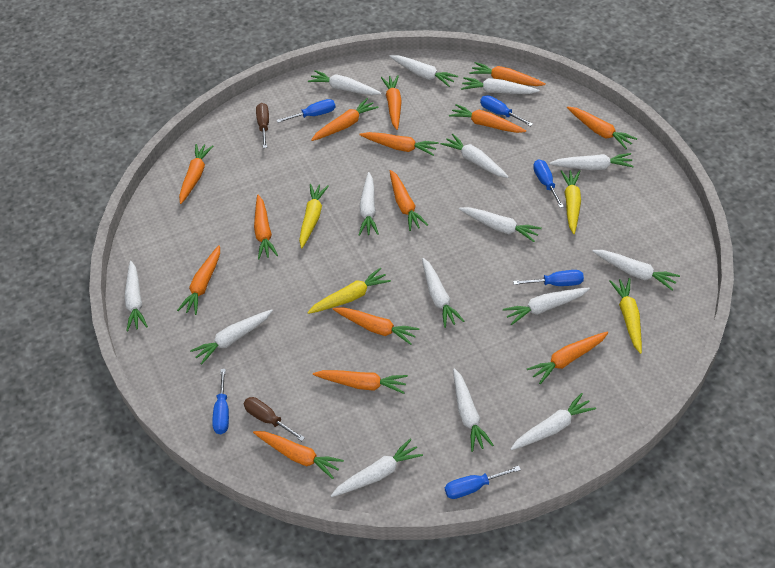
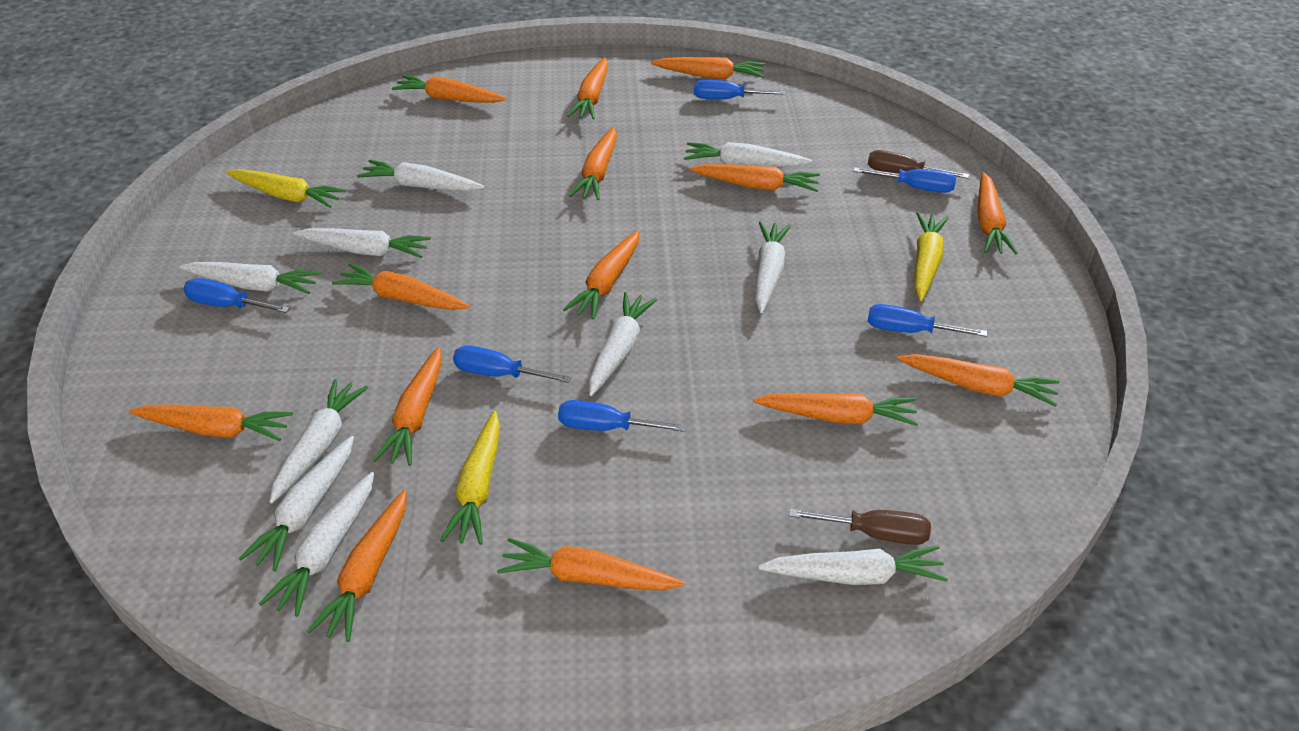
white carrot: [124,261,148,331] [190,309,273,365] [308,70,381,95] [331,439,423,497] [359,172,379,236] [389,55,458,87] [422,258,464,328] [440,134,509,178] [453,368,494,452] [459,207,542,242] [461,77,539,94] [503,288,590,325] [510,393,596,450] [549,153,634,170] [592,250,680,290] = 15 -> [179,262,321,294] [238,436,354,571] [259,472,374,617] [269,379,368,504] [293,228,431,258] [357,160,484,191] [589,292,657,396] [684,142,812,167] [755,222,791,313] [758,545,948,585] = 10
yellow carrot: [299,184,329,248] [307,268,391,314] [561,170,581,234] [610,278,642,354] = 4 -> [226,169,346,208] [440,411,500,545] [915,212,949,301] = 3

